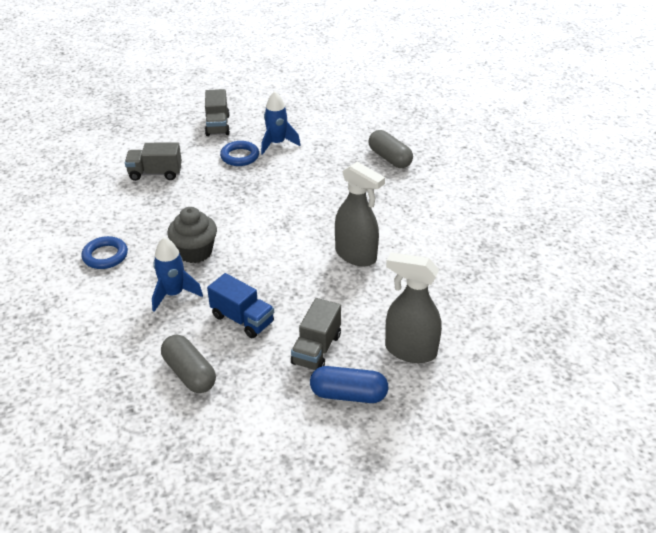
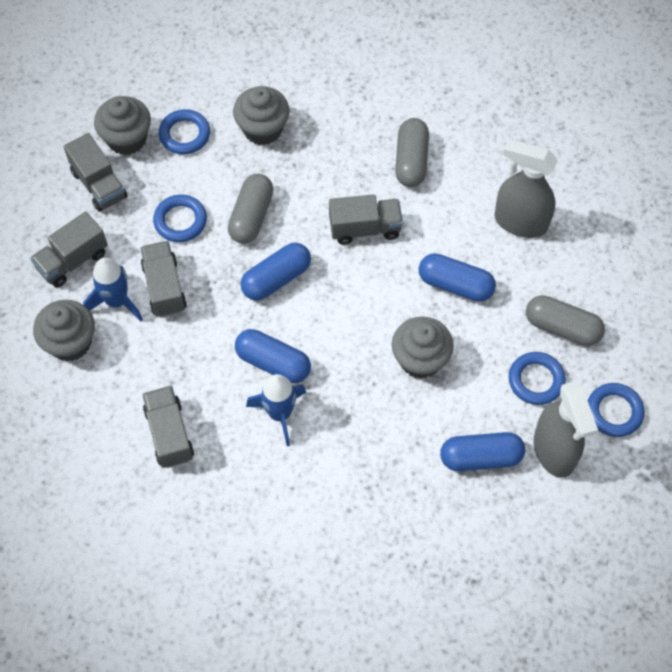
blue capsule: [310,366,388,403] = 1 -> [235,329,311,383] [240,243,311,301] [418,253,496,302] [440,432,525,471] = 4
blue ring: [81,236,128,269] [220,141,259,166] = 2 -> [153,195,207,242] [158,109,210,154] [509,352,566,405] [588,383,645,437] = 4
blue truck: [207,273,274,338] = 1 -> none = 0
grey capsule: [161,335,216,393] [368,130,413,168] = 2 -> [228,174,273,244] [395,118,429,187] [526,295,605,346] = 3
grey cupcake: [168,207,217,263] = 1 -> [33,300,95,361] [94,96,151,155] [233,86,290,145] [392,317,454,379] = 4
grey truck: [125,142,182,181] [205,89,230,136] [291,298,341,370] = 3 -> [30,212,108,288] [64,133,127,212] [140,241,187,317] [142,386,194,468] [329,194,403,245] = 5

